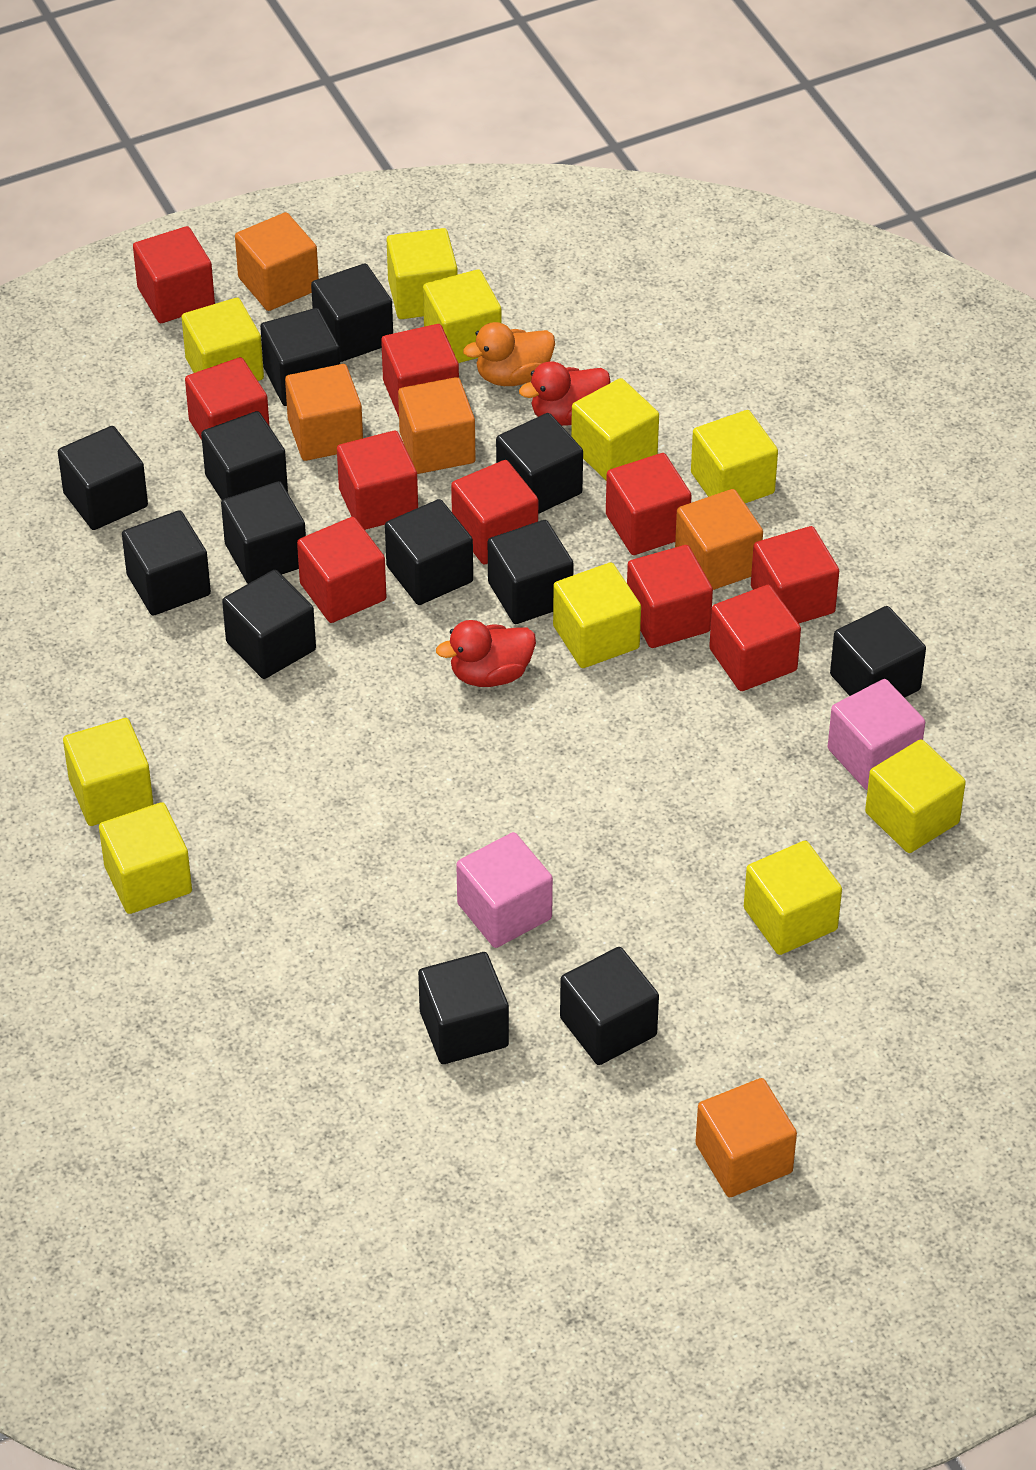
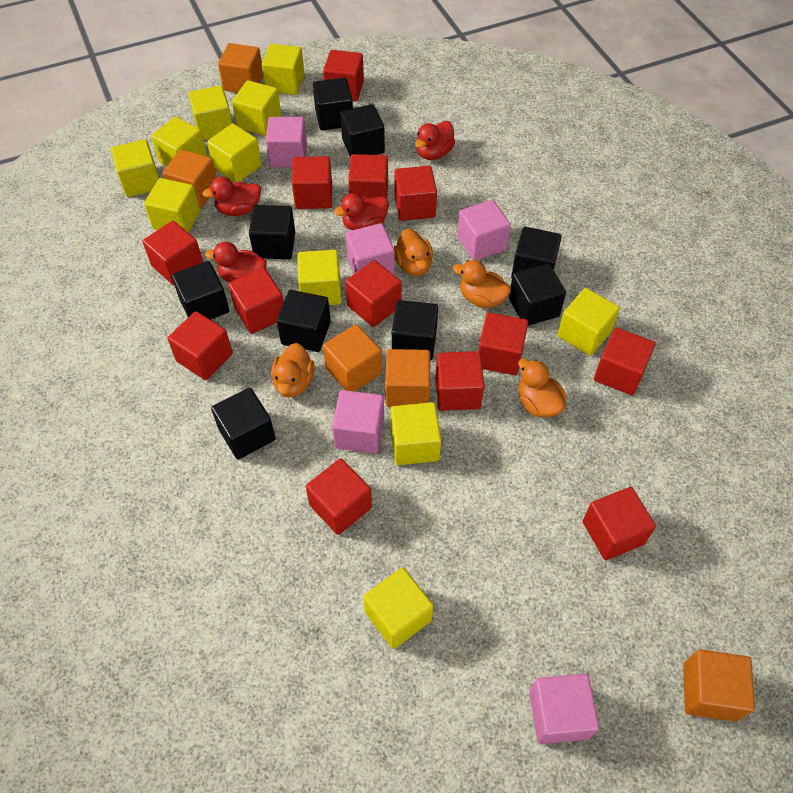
black cube: [58,426,148,530] [122,510,211,616] [201,411,288,500] [221,481,306,584] [222,570,316,679] [260,308,340,406] [311,264,393,362] [385,499,473,605] [418,952,509,1064] [488,520,574,624] [496,413,583,514] [560,947,659,1065] [830,606,926,698] = 13 -> [172,261,229,320] [211,388,276,459] [249,205,295,259] [277,290,331,352] [313,78,353,131] [340,104,385,157] [392,300,438,360] [509,263,566,326] [511,227,562,278] = 9
orange duck: [463,322,555,386] = 1 -> [271,343,315,397] [394,228,433,276] [453,260,511,308] [518,359,566,418] = 4
pink cube: [456,832,553,948] [828,679,925,790] = 2 -> [266,117,307,168] [332,390,384,454] [346,223,395,275] [457,200,511,260] [529,674,599,744] = 5
red cube: [133,226,215,323] [185,357,270,440] [297,517,386,623] [337,431,418,530] [381,324,459,417] [451,460,538,565] [606,453,692,555] [627,545,713,648] [709,585,801,691] [751,526,839,624] = 10 -> [142,221,203,286] [167,311,233,380] [228,268,284,334] [292,156,332,209] [306,458,372,535] [323,50,364,101] [345,260,402,327] [348,154,388,198] [395,166,437,221] [435,351,484,411] [478,312,528,375] [583,487,656,560] [594,327,655,395] = 13
red duck: [436,620,536,687] [519,362,611,426] = 2 -> [202,177,261,216] [205,242,267,283] [334,193,389,230] [415,121,455,160] = 4
yellow cube: [63,718,153,826] [99,802,192,914] [182,298,264,381] [387,228,458,319] [423,269,502,363] [553,562,641,668] [571,378,659,480] [691,410,778,503] [744,841,842,955] [865,739,966,853] = 10 -> [111,139,159,197] [144,178,200,233] [151,117,207,166] [188,86,232,140] [207,123,262,182] [232,80,281,136] [262,44,305,95] [297,250,342,305] [363,568,433,649] [391,402,441,465] [557,288,620,356] = 11

